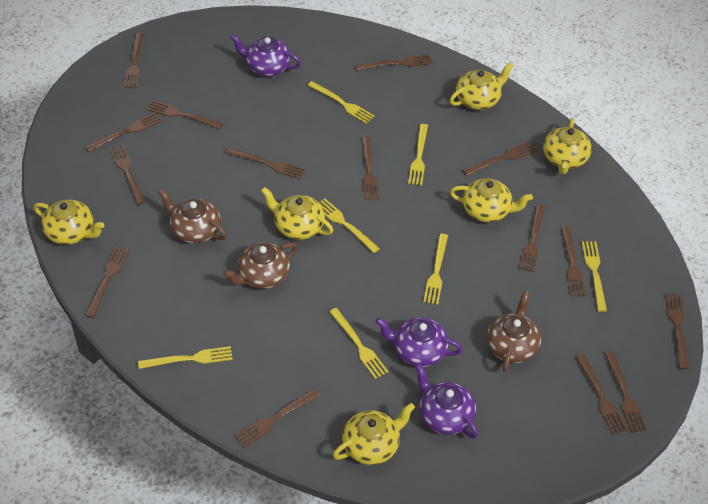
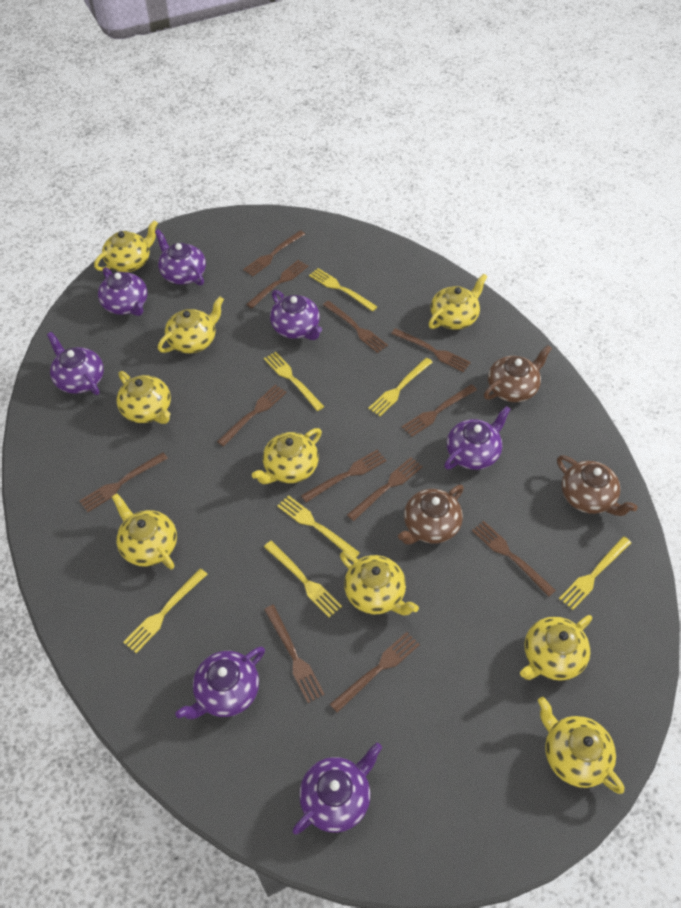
brown fork: [85,113,162,152] [85,247,129,318] [110,145,145,205] [124,33,143,88] [147,100,223,129] [225,148,305,179] [235,389,320,448] [356,54,432,71] [362,137,379,200] [463,141,537,176] [519,204,545,272] [561,226,586,297] [575,354,628,434] [605,351,647,433] [666,294,689,369] = 15 -> [79,452,168,512] [217,384,287,446] [243,230,305,276] [246,260,308,308] [264,605,325,703] [301,450,386,502] [323,301,388,353] [330,632,420,713] [347,457,423,521] [391,328,471,372] [402,384,477,437] [472,521,556,597] = 12
purple teapot: [230,34,301,76] [376,317,463,367] [415,364,478,439] = 3 -> [47,332,104,395] [98,267,147,316] [155,229,206,286] [175,647,265,719] [270,290,322,340] [292,743,382,834] [444,406,511,470] = 7
yellow teapot: [34,200,104,245] [261,187,333,240] [333,403,415,465] [450,62,514,110] [450,178,533,222] [543,118,592,174] = 6 -> [94,220,158,272] [112,494,177,569] [117,371,171,424] [158,296,224,353] [252,428,322,484] [340,551,419,615] [429,274,487,330] [520,615,592,681] [538,697,624,794] = 9

